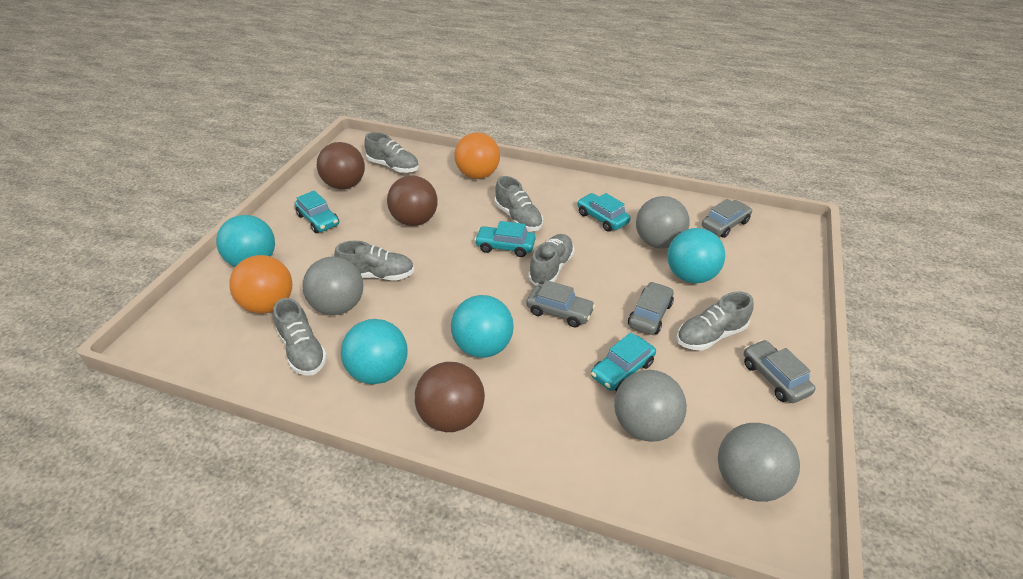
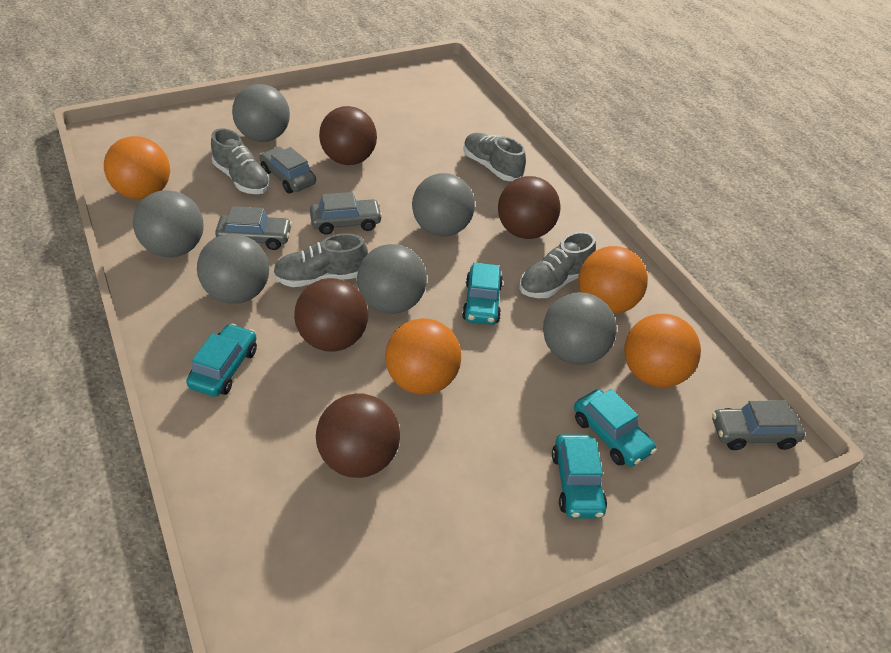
brown ball: [317,142,365,189] [387,176,438,226] [414,362,485,432] = 3 -> [294,278,368,352] [316,393,400,478] [319,106,377,165] [498,176,561,239] = 4
grey ball: [302,257,363,315] [614,370,687,442] [636,196,690,249] [718,423,800,502] = 4 -> [133,190,204,257] [197,234,269,304] [232,84,290,142] [357,244,427,314] [412,173,475,237] [543,292,617,365] = 6
grey shoe: [273,298,327,376] [334,241,414,281] [364,132,419,173] [495,176,543,231] [528,234,574,286] [676,291,754,351] = 6 -> [211,128,271,194] [273,233,368,287] [463,133,526,181] [519,231,596,298] = 4
orange ball: [229,255,292,313] [454,132,500,179] = 2 -> [104,136,170,199] [385,318,461,395] [578,246,648,314] [624,314,701,387] = 4
turquoise ball: [216,215,275,267] [341,319,408,384] [451,295,514,358] [667,228,725,284] = 4 -> none = 0

